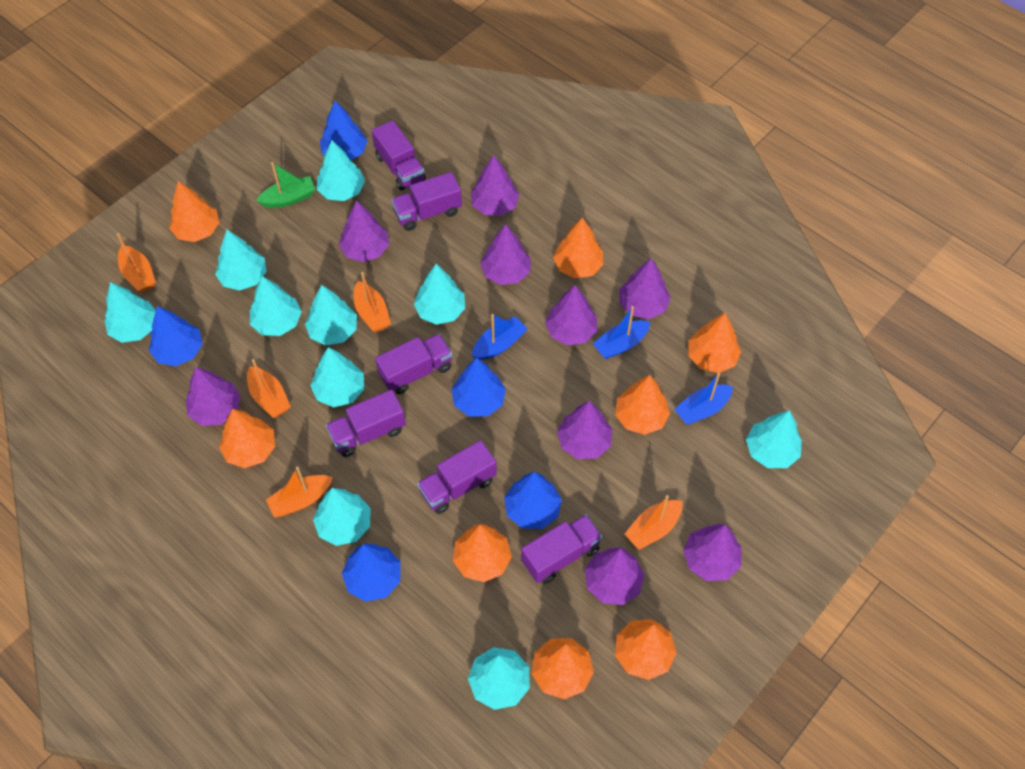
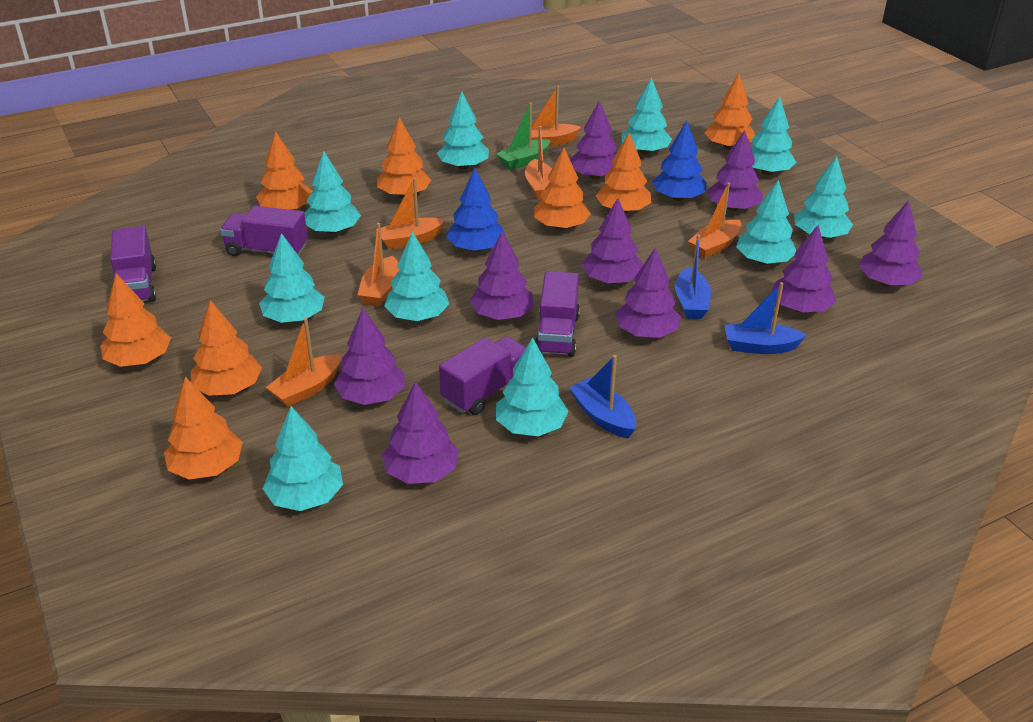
blue tree: [149,306,203,366] [320,101,367,160] [342,543,401,602] [451,358,506,417] [504,472,562,529] = 5 -> [446,168,505,252] [652,121,707,201] = 2
orange boat: [117,233,156,292] [247,359,291,418] [266,467,333,517] [354,272,391,332] [624,495,682,550] = 5 -> [266,318,341,407] [358,223,399,307] [376,178,445,249] [525,126,552,199] [531,86,581,146] [688,183,741,258] = 6
purple truck: [326,389,406,457] [372,120,426,191] [375,334,452,394] [391,172,462,231] [417,440,497,514] [521,514,602,584] = 6 -> [110,226,156,302] [220,206,308,256] [439,336,526,415] [535,271,580,357] = 4

